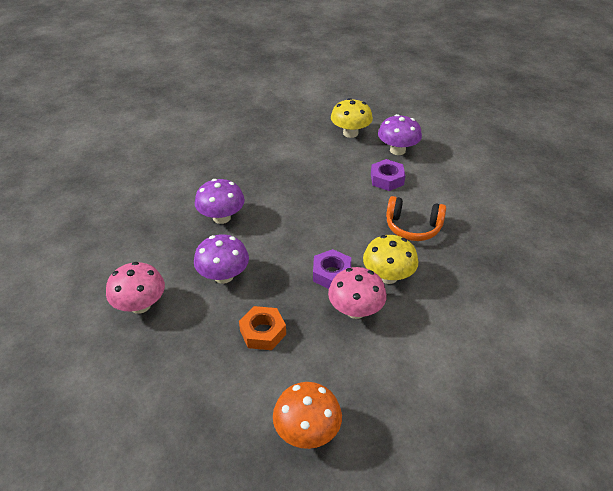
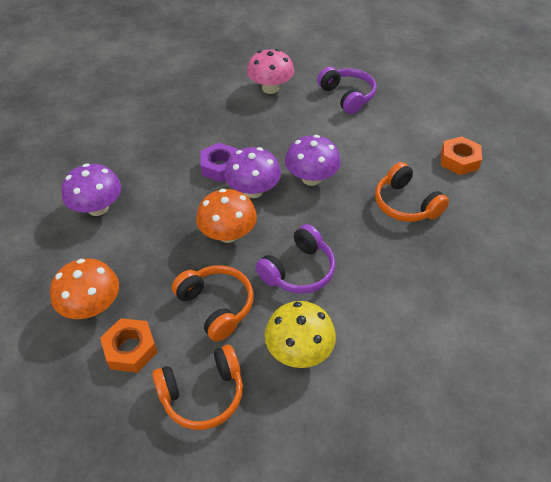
orange headphones: [386,196,446,241] = 1 -> [152,345,243,430] [172,265,253,342] [375,162,449,222] = 3
orange mushroom: [273,382,342,449] = 1 -> [50,258,119,319] [196,189,257,243] = 2
orange nut: [239,306,286,350] = 1 -> [100,318,157,373] [441,136,482,175] = 2
pink mushroom: [106,262,165,314] [328,267,387,319] = 2 -> [247,49,294,94] = 1
purple headphones: none = 0 -> [255,224,335,294] [317,67,376,114] = 2
purple nut: [313,249,351,289] [371,159,405,191] = 2 -> [201,143,238,182] = 1
yellow mushroom: [331,98,373,138] [363,235,418,284] = 2 -> [265,301,336,368] = 1

